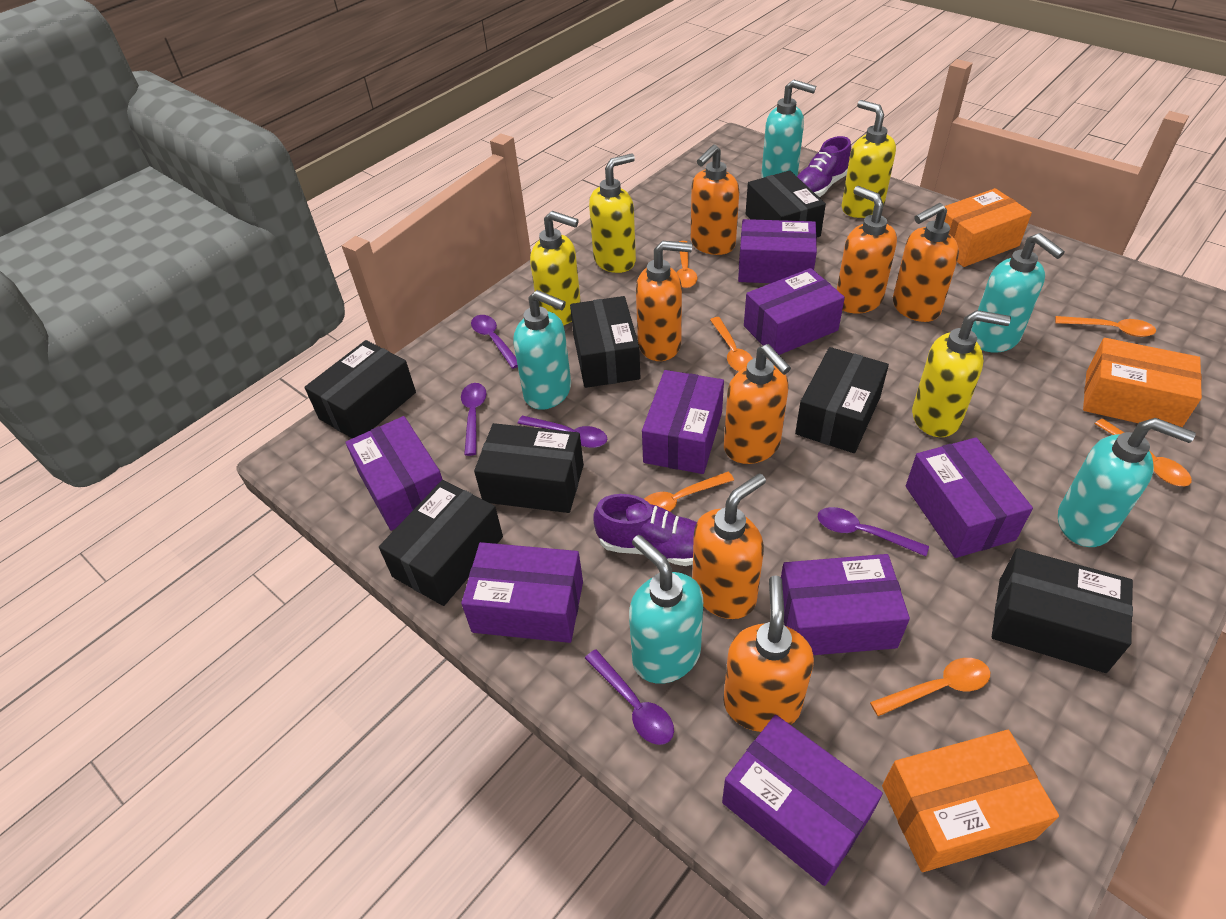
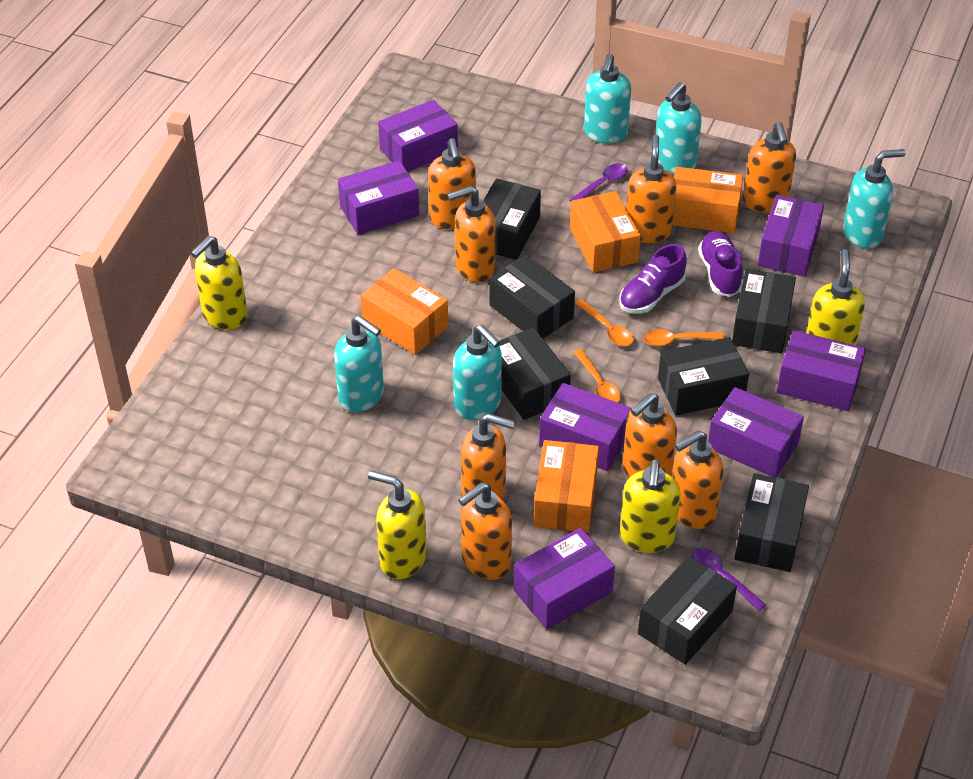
orange box: [882,730,1059,872] [944,188,1032,267] [1083,338,1202,427] = 3 -> [360,268,448,355] [533,440,599,533] [570,191,641,273] [673,167,743,233] = 4
orange soap dispenser: [636,241,692,361] [691,144,739,255] [692,473,766,619] [723,576,814,732] [724,344,791,464] [837,186,897,314] [893,203,959,322] = 7 -> [428,138,476,229] [447,186,496,283] [458,482,512,580] [461,413,515,500] [622,393,677,478] [626,135,677,243] [672,430,723,529] [743,122,796,213] = 8
orange spoon: [644,472,734,512] [676,241,697,288] [710,317,753,372] [870,658,990,716] [1055,316,1156,337] [1095,419,1192,486] = 6 -> [573,349,621,403] [575,299,634,346] [643,329,725,346] = 3
purple box: [346,416,443,531] [461,542,583,643] [642,370,724,474] [722,715,883,886] [738,219,817,283] [744,268,845,355] [781,554,910,655] [906,437,1033,558] = 8 -> [338,160,419,235] [378,100,458,172] [514,528,615,629] [539,383,632,471] [708,387,804,478] [758,195,824,276] [776,330,866,411] = 7
purple spoon: [461,383,487,456] [471,315,518,369] [517,416,607,448] [585,649,674,745] [818,507,929,556] = 5 -> [569,163,628,202] [691,548,766,611] = 2

